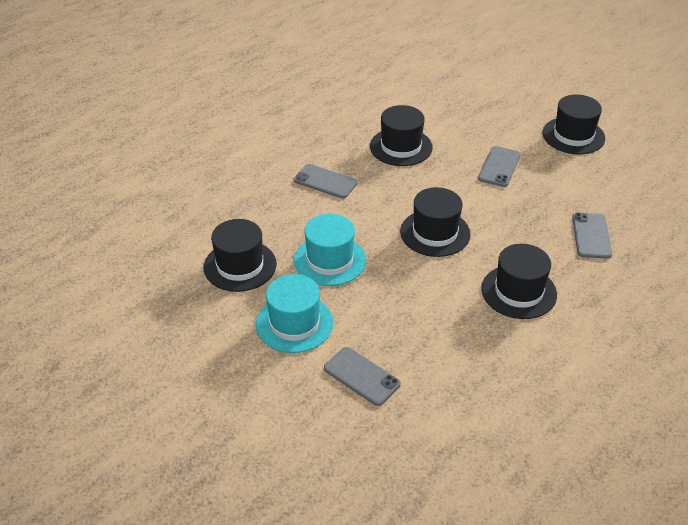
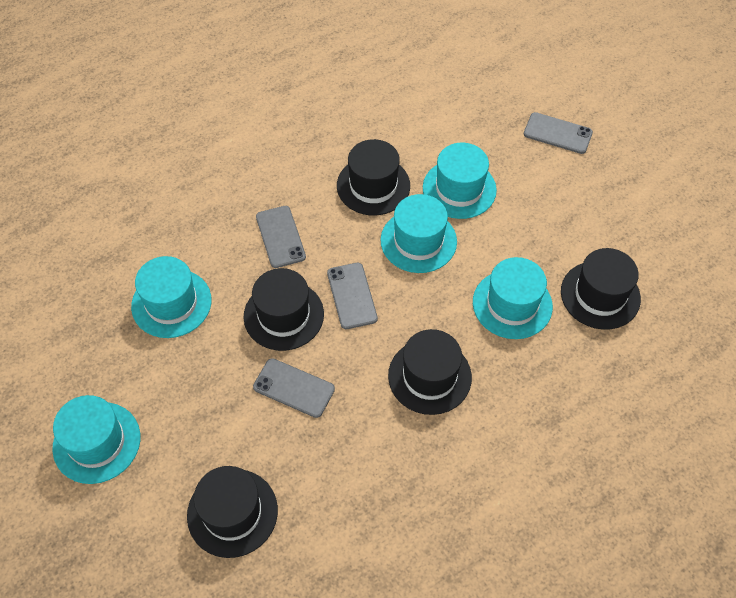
turquoise hat: [256,274,333,353] [294,214,366,286] = 2 -> [52,395,140,484] [131,256,212,338] [380,194,457,273] [423,143,497,219] [473,257,553,339] = 5

